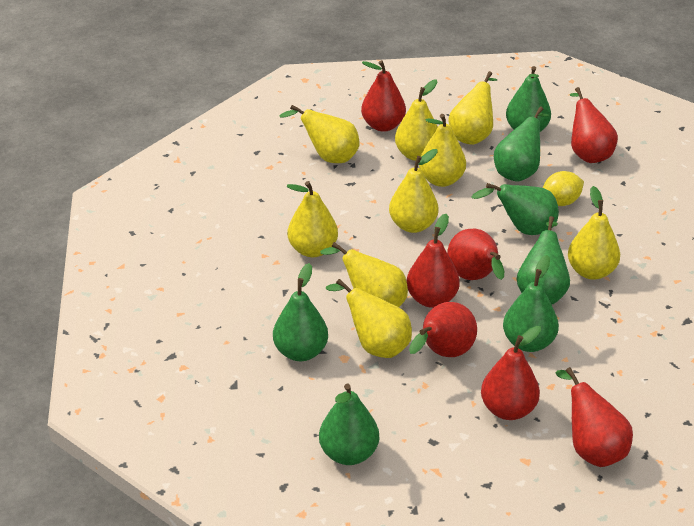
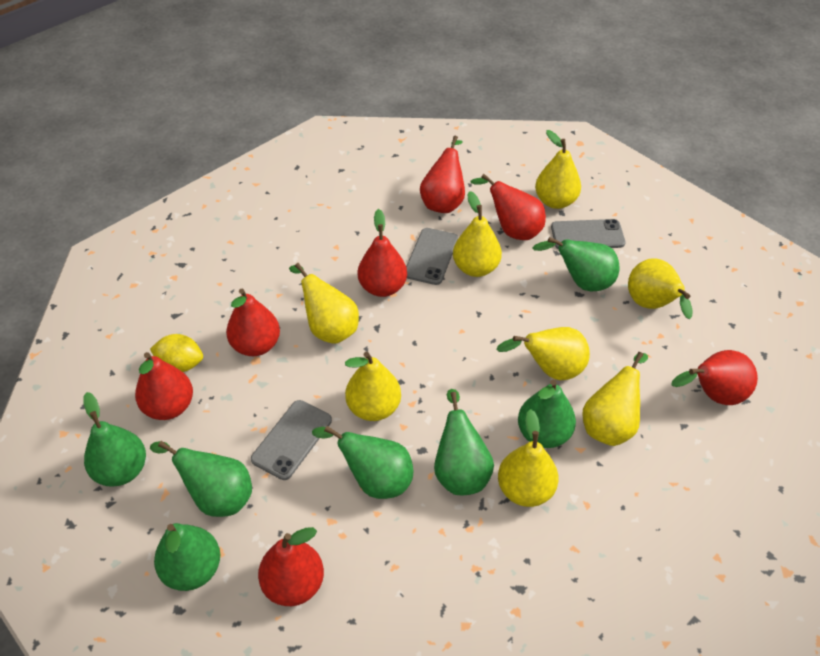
grey phone: none = 0 -> [251,400,332,480] [406,228,458,285] [551,219,626,249] = 3
yellow pear: [279,105,359,163] [286,181,338,257] [320,242,408,307] [326,279,412,358] [389,149,439,233] [395,79,438,161] [419,114,466,187] [449,71,498,145] [568,186,620,280] = 9 -> [289,263,359,344] [345,352,401,421] [453,191,502,277] [496,327,590,380] [498,409,559,507] [535,130,581,209] [582,352,648,446] [628,258,692,319] = 8

